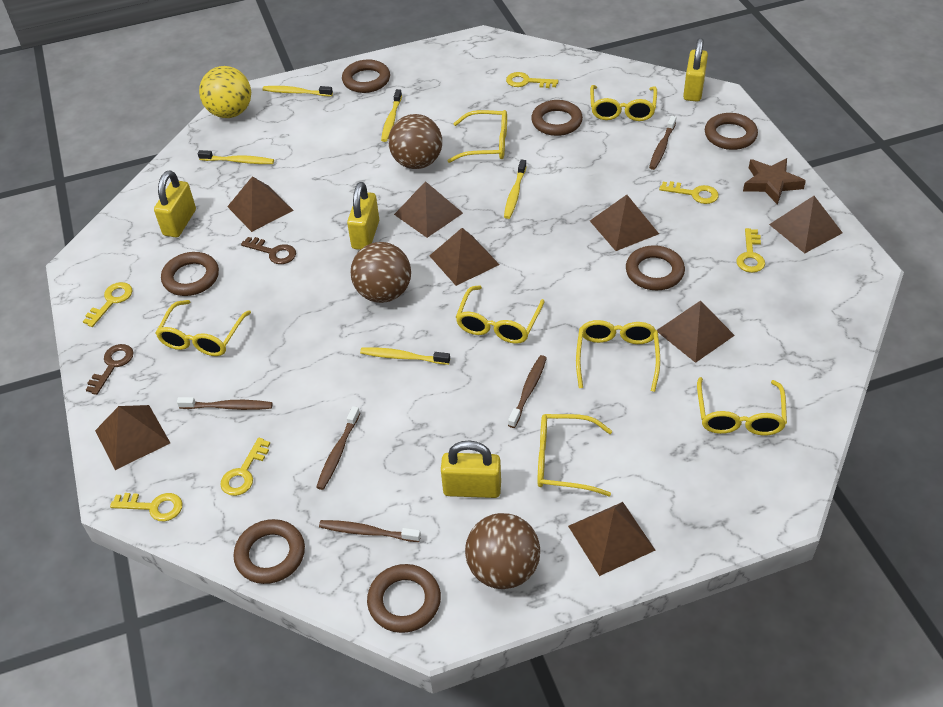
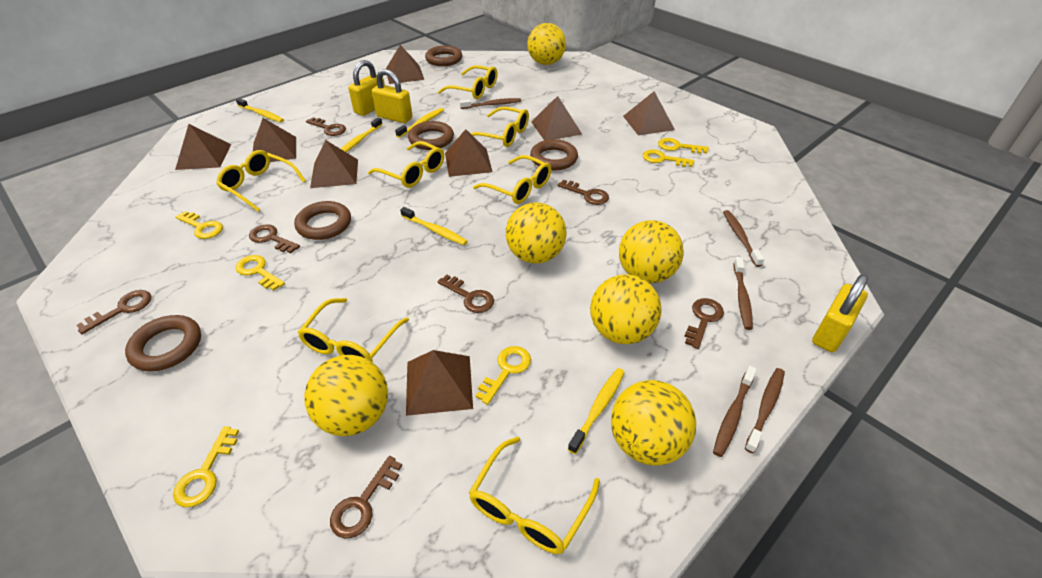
brown ball: [350,242,411,303] [388,114,442,169] [465,513,540,589] = 3 -> none = 0
brown key: [86,344,134,395] [241,237,296,264] = 2 -> [76,290,151,334] [249,224,300,253] [306,117,346,136] [330,456,402,538] [437,275,494,313] [557,180,609,205] [684,298,724,349] = 7
brown ring: [161,252,219,296] [233,519,305,584] [342,60,390,93] [367,564,441,633] [531,100,583,136] [626,245,685,290] [705,113,758,150] = 7 -> [125,315,201,372] [294,201,351,240] [408,121,454,150] [425,46,462,66] [530,139,578,170] = 5
brown star: [743,158,806,205] = 1 -> none = 0
yellow ball: [199,66,251,118] = 1 -> [304,355,388,436] [506,202,566,263] [527,23,566,65] [590,274,661,344] [611,380,696,465] [619,220,684,283] = 6
yellow padlock: [154,170,196,237] [347,182,379,250] [441,441,501,498] [683,38,708,102] = 4 -> [348,60,385,116] [372,69,412,123] [812,274,868,352] = 3

